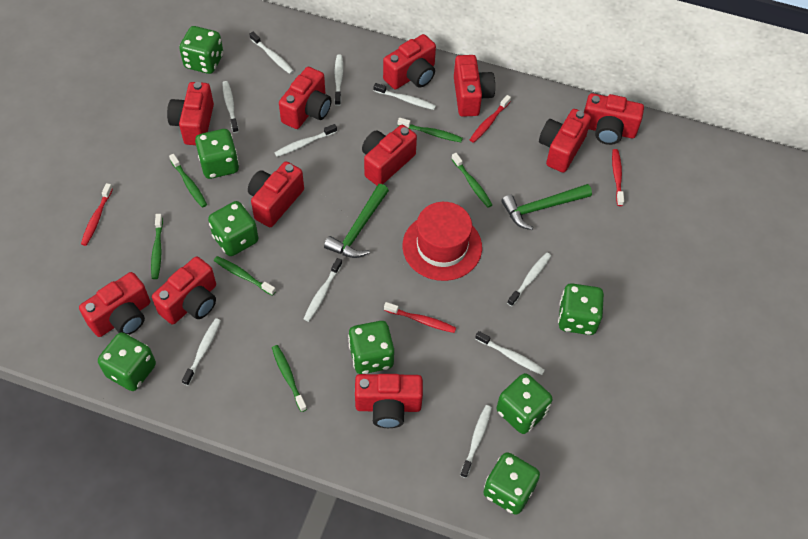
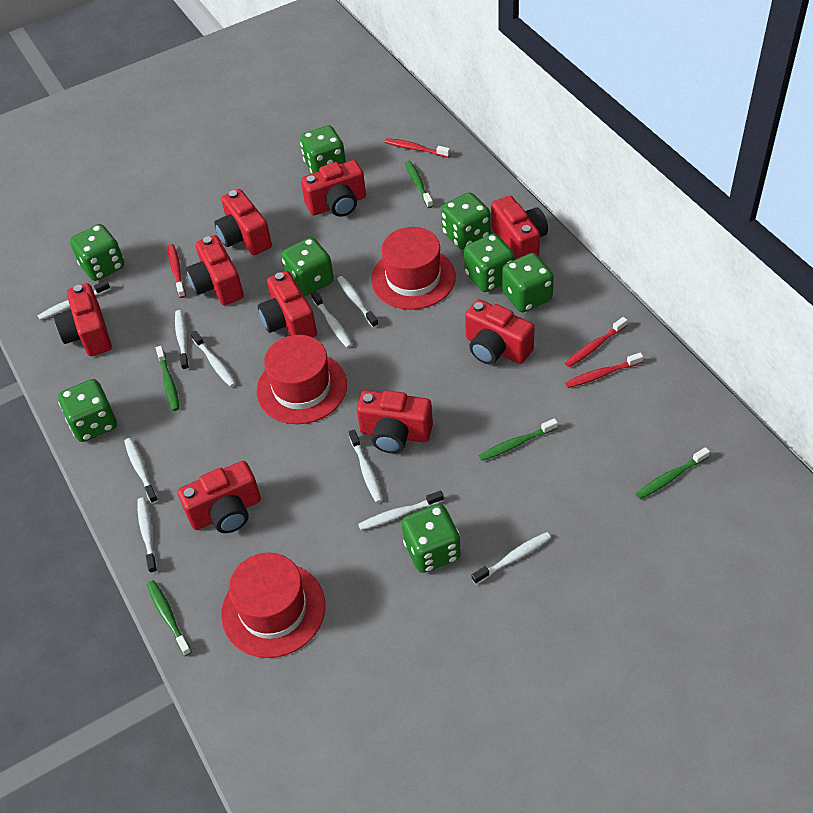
green hammer: [324,184,389,258] [501,184,592,230] = 2 -> none = 0
green toothbrush: [151,214,163,279] [169,154,207,208] [214,256,276,296] [272,345,307,412] [398,118,463,142] [452,153,492,208] = 6 -> [147,580,192,656] [156,346,180,411] [405,160,433,208] [479,418,558,461] [636,447,710,499] = 5
red camera: [79,272,150,337] [152,256,216,325] [167,82,214,145] [248,162,304,227] [279,67,331,129] [355,374,423,428] [362,125,417,185] [383,34,436,89] [454,55,495,117] [539,109,591,173] [584,93,644,145] = 11 -> [54,283,112,356] [178,461,261,533] [186,235,244,305] [214,189,272,255] [258,271,317,337] [301,160,366,217] [357,390,433,453] [465,299,535,365] [491,196,548,260] = 9
red hat: [402,202,482,281] = 1 -> [221,553,325,658] [256,335,347,424] [371,227,456,310] = 3

